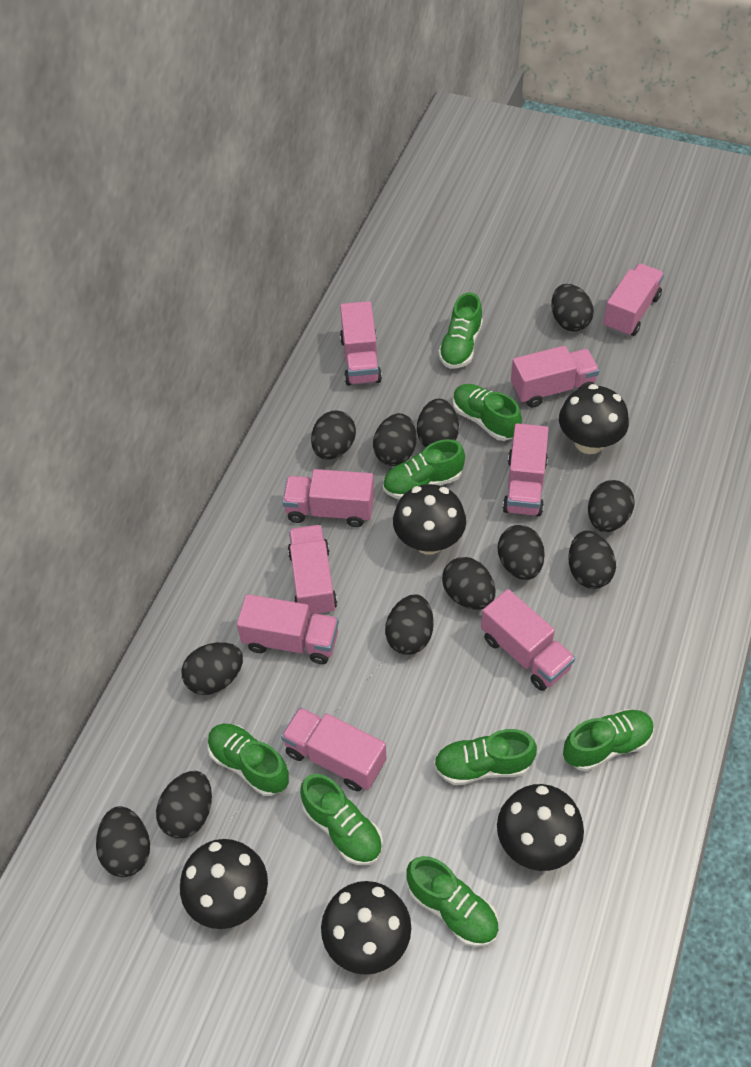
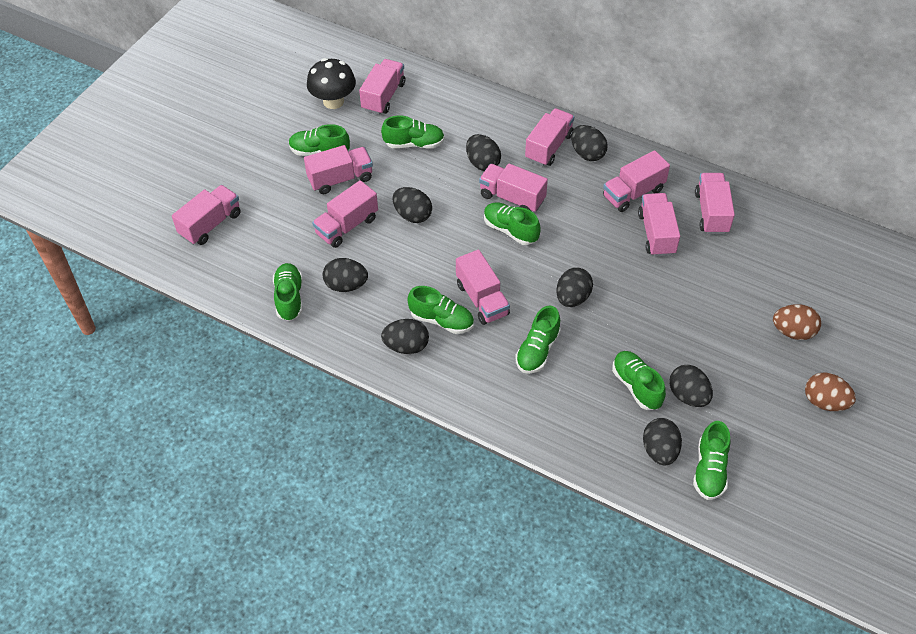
black egg: [96,806,150,877] [156,771,212,838] [182,642,243,695] [311,410,356,460] [373,413,417,466] [385,594,434,655] [417,399,459,447] [442,557,495,610] [498,525,545,580] [551,284,594,331] [568,531,616,589] [588,480,635,532] = 12 -> [323,258,368,292] [381,319,429,354] [393,187,432,223] [466,134,501,171] [556,267,593,307] [571,125,608,161] [643,418,682,465] [669,365,713,407] = 8
black mushroom: [180,839,268,929] [321,881,411,975] [393,484,466,555] [497,784,584,871] [559,384,629,454] = 5 -> [307,58,356,109] = 1
brown egg: none = 0 -> [773,304,821,340] [805,372,856,411] = 2
pink truck: [237,594,339,664] [281,707,387,791] [282,469,374,527] [288,525,337,617] [340,301,382,386] [481,589,575,691] [503,423,549,516] [511,346,600,408] [603,263,664,337] = 9 -> [172,185,241,245] [304,145,373,194] [312,180,378,248] [359,59,405,115] [456,250,510,325] [479,163,548,212] [525,108,574,166] [603,150,670,212] [638,193,680,257] [695,173,735,234] = 10

